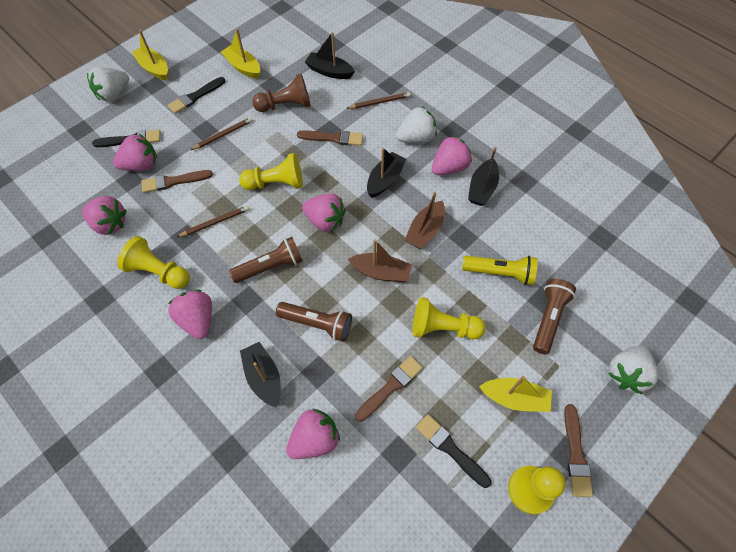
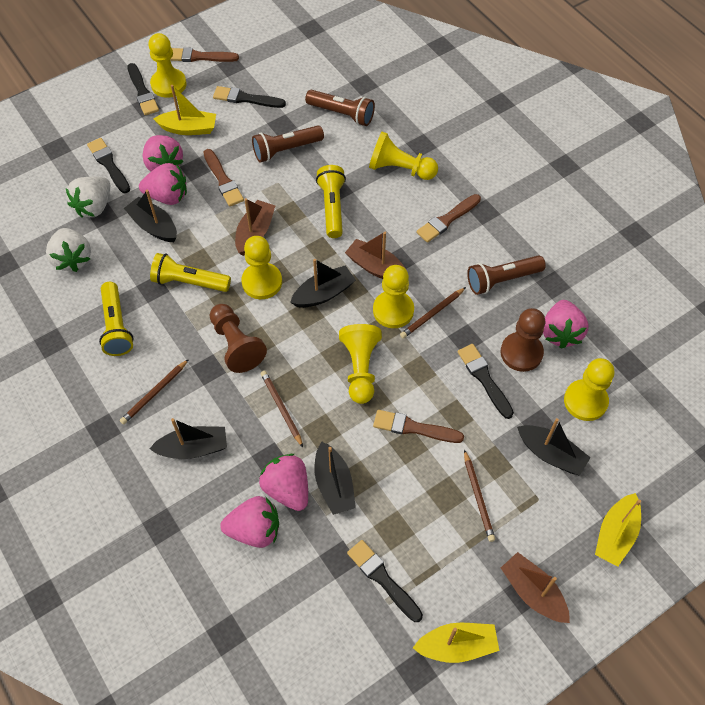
black boat: [240,342,281,408] [305,32,355,79] [367,148,407,198] [468,147,499,206] = 4 -> [124,190,177,242] [149,418,227,459] [290,259,356,308] [314,442,356,515] [517,418,591,476] = 5
black brush: [92,130,161,147] [168,77,225,114] [416,414,491,488] = 3 -> [87,138,130,193] [127,63,159,115] [213,86,286,108] [347,540,423,622] [458,344,514,419] = 5
brown boat: [348,239,412,282] [405,191,445,249] = 2 -> [235,198,275,256] [345,232,406,279] [501,552,570,623] = 3
brown pawn: [252,74,311,112] = 1 -> [210,304,267,373] [501,308,545,372] = 2
brown pencil: [177,205,249,237] [191,117,253,150] [347,92,411,109] = 3 -> [120,359,189,424] [261,371,303,447] [400,287,466,338] [464,449,495,542] = 4
pink strawberry: [82,196,127,235] [113,134,157,171] [168,290,212,339] [286,408,340,459] [302,194,346,232] [432,136,472,175] = 6 -> [139,163,187,205] [143,135,183,171] [220,496,279,548] [259,454,308,511] [543,300,589,349] = 5
white strawberry: [87,67,129,102] [396,107,437,143] [608,345,658,394] = 3 -> [46,228,91,272] [66,177,110,218] = 2
yellow flashlight: [462,256,538,285] = 1 -> [99,282,134,356] [150,253,231,292] [316,165,346,238] = 3
yellow pawn: [117,236,190,289] [239,153,303,190] [413,297,486,339] [508,466,566,514] = 4 -> [148,33,186,98] [241,236,282,299] [339,324,382,404] [369,132,438,180] [373,265,414,328] [564,358,615,421] = 6

